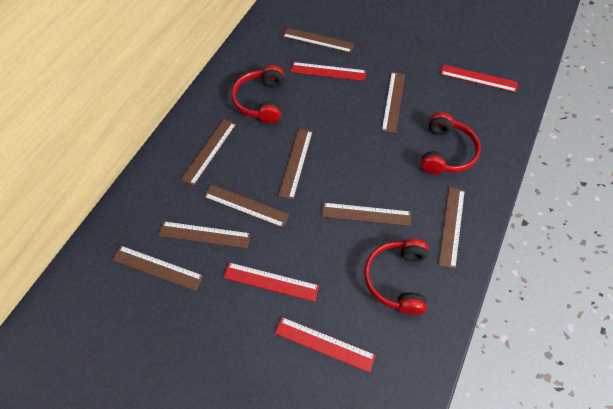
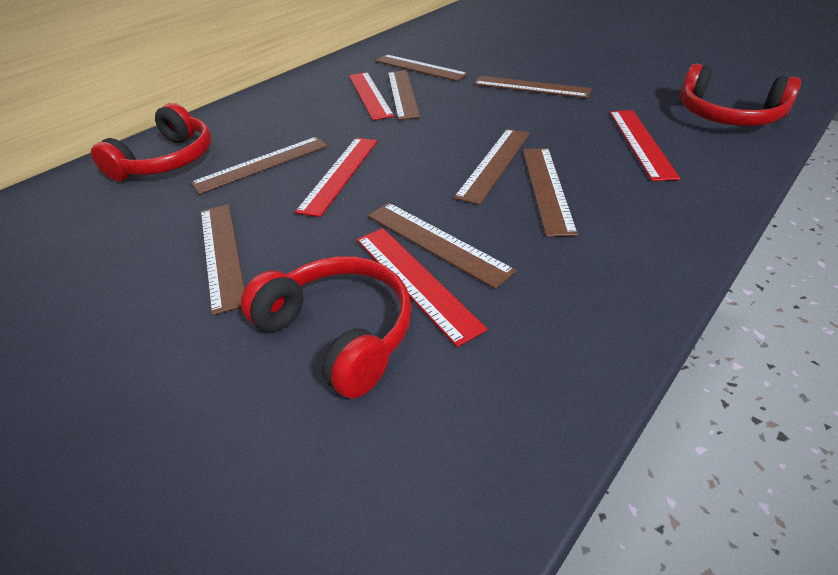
brown ruler: [112,246,203,291] [159,221,251,248] [181,119,236,186] [204,185,289,228] [278,129,313,200] [282,28,354,53] [322,203,411,226] [381,72,405,134] [438,187,465,269] = 9 -> [191,137,328,194] [201,204,245,315] [368,202,516,289] [375,54,468,81] [388,70,420,120] [454,129,530,205] [474,76,592,98] [523,148,578,237] = 8

